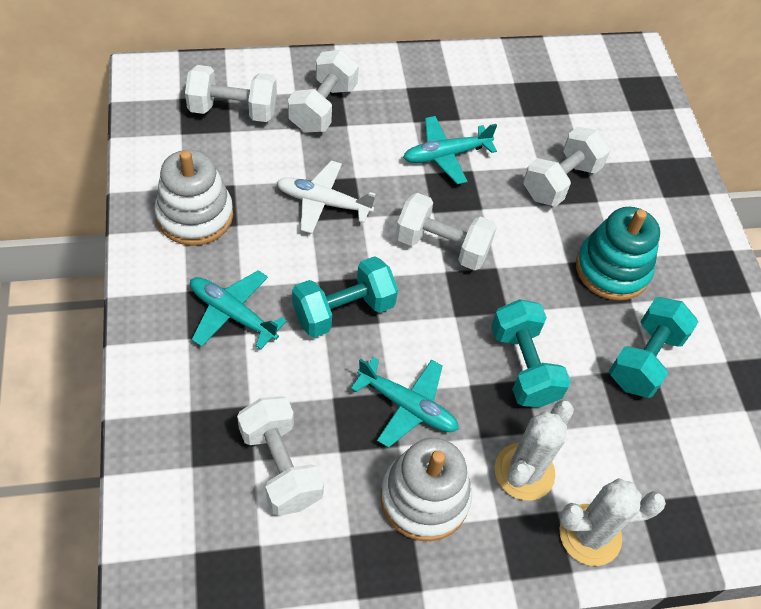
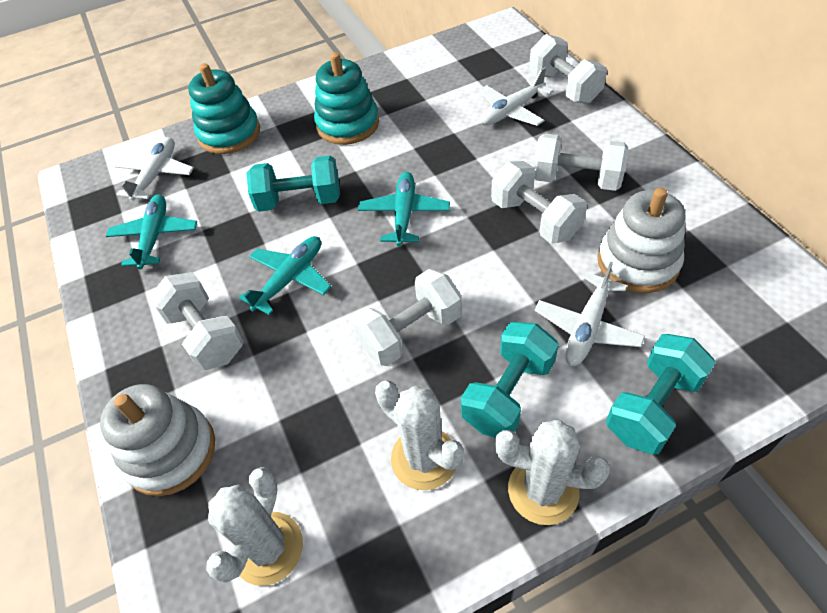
turquoise stacking toy: [576,207,660,301] = 1 -> [188,63,260,154] [314,52,379,145] = 2
white cactus: [495,400,574,500] [559,478,666,566] = 2 -> [206,467,303,586] [375,380,464,490] [495,419,610,525] = 3
white plane: [277,161,376,234] = 1 -> [114,137,194,202] [479,67,553,126] [535,261,645,366] = 3

